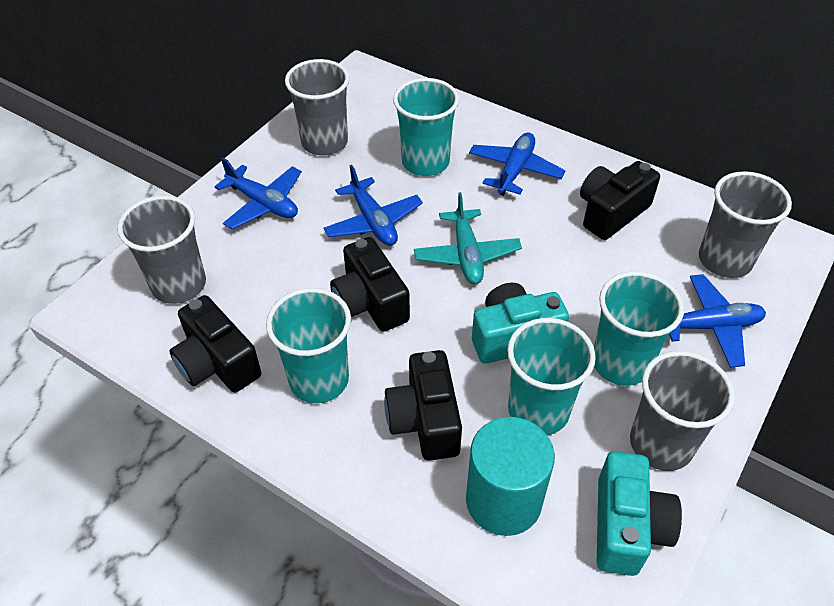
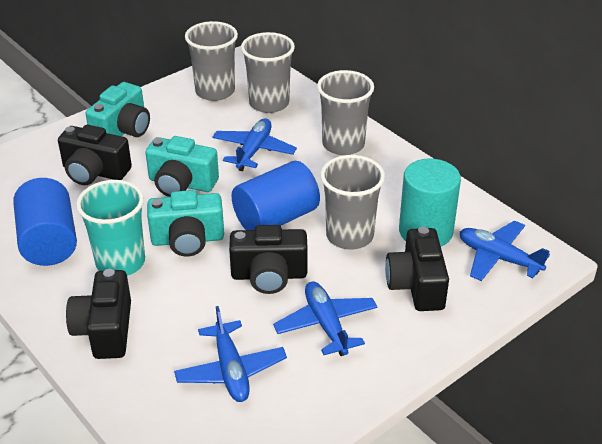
blue cylinder: none = 0 -> [13,178,77,266] [231,161,320,230] = 2
turquoise camera: [472,283,569,364] [597,451,682,576] = 2 -> [86,82,150,137] [145,136,219,197] [147,190,224,257] = 3
turquoise cup: [266,288,351,403] [393,78,459,176] [507,318,596,435] [594,271,684,386] = 4 -> [76,180,145,276] = 1
turquoise plane: [414,192,522,284] = 1 -> none = 0

